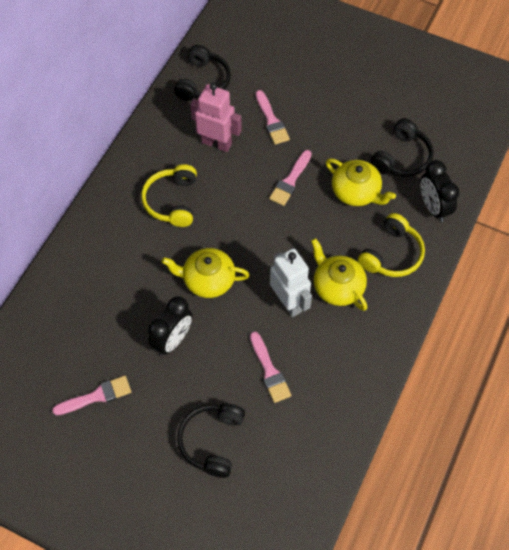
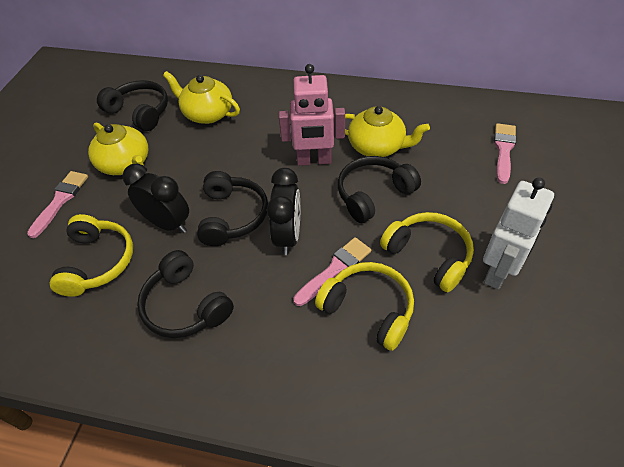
black headphones: [174,45,231,101] [177,404,245,478] [370,118,434,177] = 3 -> [97,80,168,131] [137,250,234,338] [197,171,268,246] [338,156,421,223] = 4
pink brush: [52,376,131,415] [250,331,291,403] [256,90,290,145] [269,150,312,206] = 4 -> [27,171,88,238] [293,237,371,306] [494,123,516,184] = 3
yellow headphones: [141,164,197,227] [358,213,425,277] = 2 -> [50,214,133,297] [315,262,414,351] [380,212,474,292] = 3

